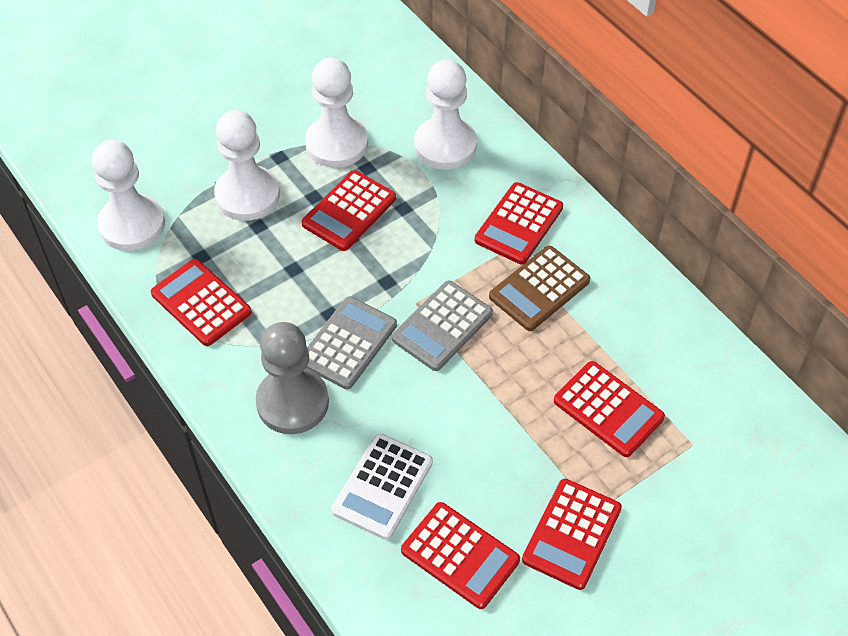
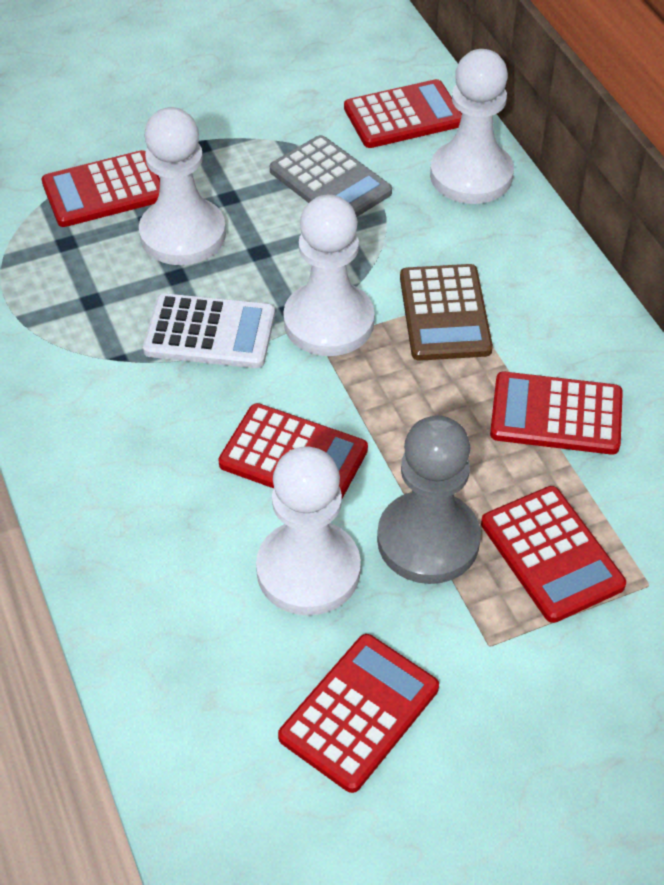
grey calculator: [306,297,397,390] [392,281,493,371] = 2 -> [270,135,392,217] = 1

